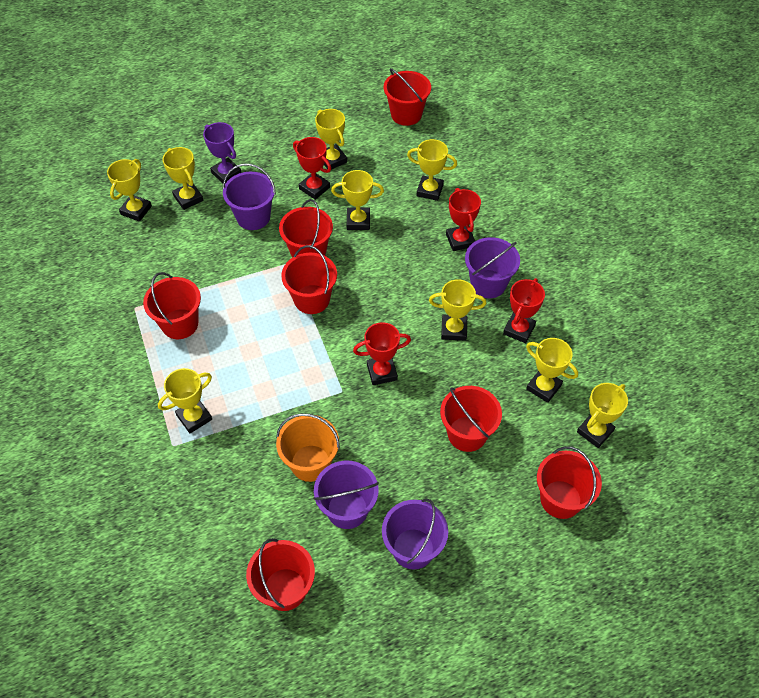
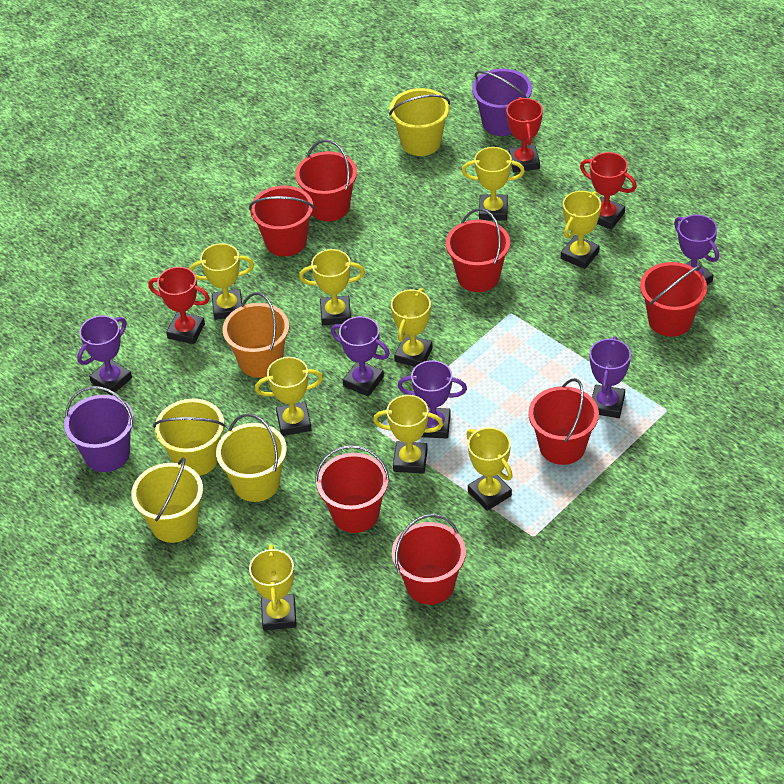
purple bucket: [223,163,276,230] [313,461,379,529] [382,499,448,569] [465,237,520,298] = 4 -> [64,386,134,472] [472,69,532,136] = 2
purple trophy: [203,122,242,184] = 1 -> [77,315,132,395] [331,316,390,397] [398,360,467,438] [590,336,631,418] [674,215,719,285] = 5
red trophy: [293,137,331,200] [353,322,411,385] [446,188,481,251] [503,278,545,343] = 4 -> [148,267,210,344] [506,97,543,172] [580,152,637,230] = 3
yellow bucket: none = 0 -> [131,458,203,543] [153,399,226,476] [216,413,287,502] [389,88,450,156] = 4

